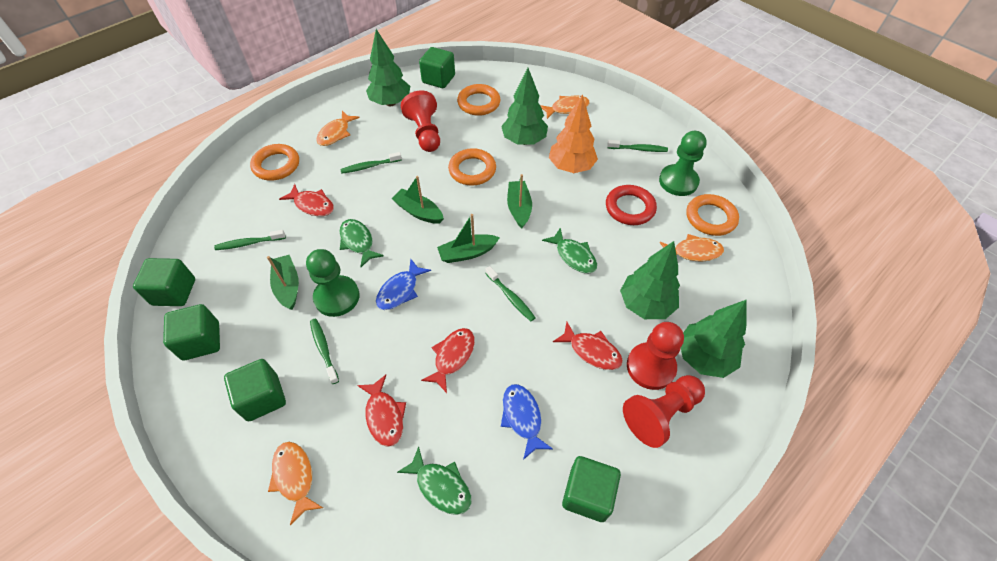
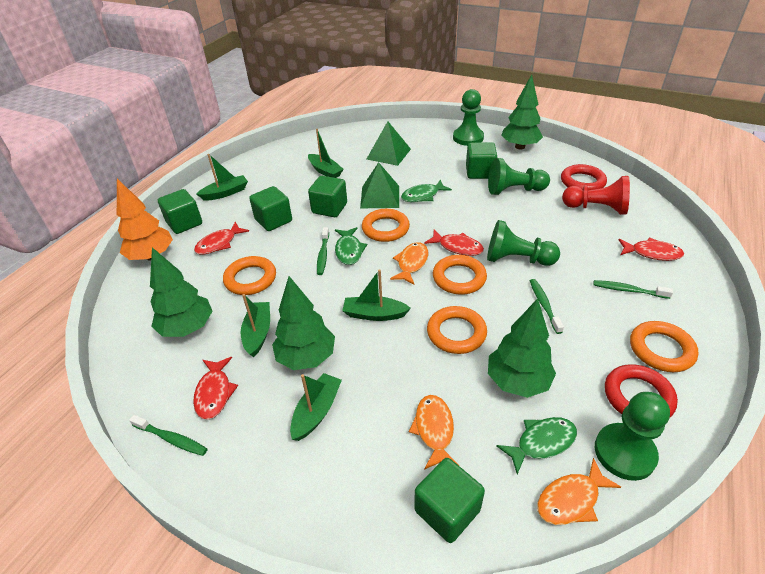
blue fish: [376,259,431,310] [501,384,553,460] = 2 -> none = 0
green boat: [267,255,299,310] [391,176,444,224] [437,214,500,263] [507,174,532,228] = 4 -> [197,154,248,201] [241,294,270,357] [290,373,342,441] [308,129,344,178] [342,270,411,321] = 5
green pawn: [306,249,360,317] [659,131,707,196] = 2 -> [453,89,484,146] [487,220,560,266] [488,158,550,195] [595,392,670,481] = 4
green pyramid: none = 0 -> [360,162,399,208] [367,121,411,166] = 2
green toothbrush: [214,230,286,250] [310,318,339,384] [340,152,402,174] [485,266,536,321] [607,140,668,152] = 5 -> [129,415,207,456] [317,227,329,275] [530,279,564,334] [593,280,673,299] = 4
orange fish: [268,442,323,525] [316,111,360,146] [540,95,590,119] [659,234,724,261] = 4 -> [390,242,428,285] [409,395,459,470] [537,458,621,525] = 3
orange ring: [250,144,299,181] [448,148,496,186] [457,84,500,116] [686,194,739,236] = 4 -> [223,256,276,295] [362,209,410,242] [427,306,487,354] [433,255,487,295] [630,321,699,372] = 5
red pawn: [401,91,440,152] [623,375,705,448] [627,322,684,390] = 3 -> [562,176,630,215] = 1
red ring: [606,185,657,225] = 1 -> [561,164,607,190] [605,364,678,417] = 2

